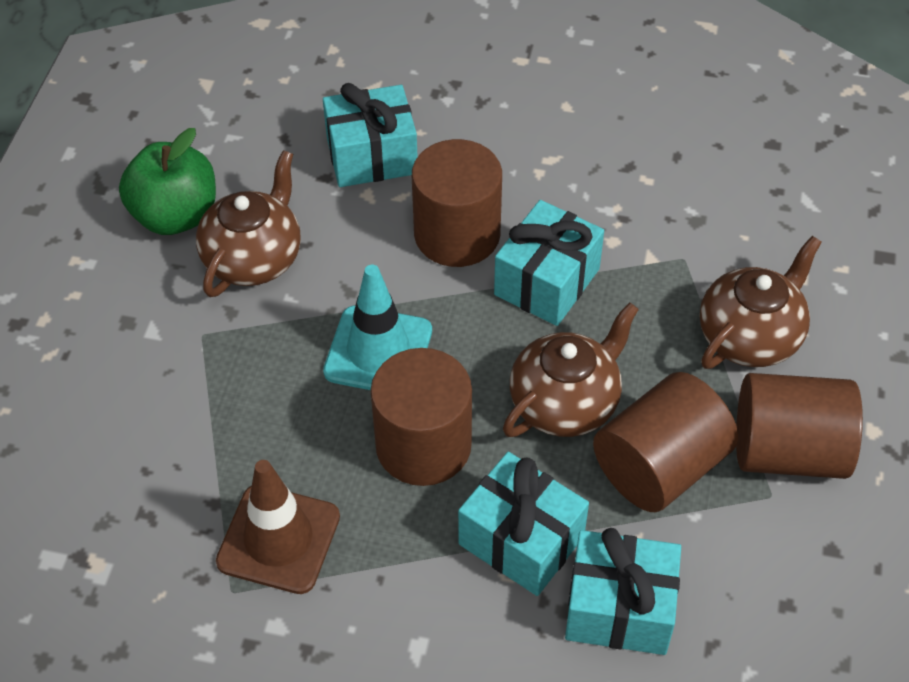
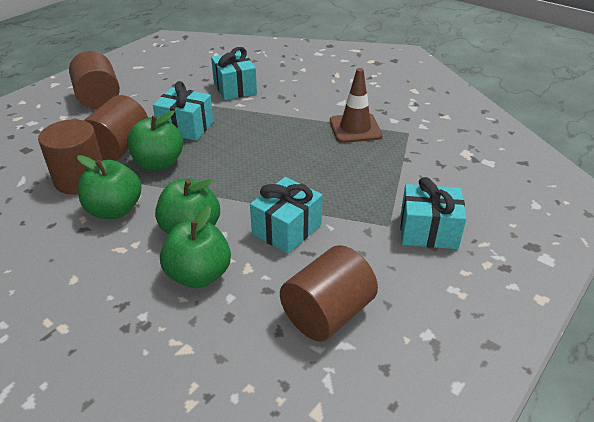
brown teapot: [196,150,301,297] [503,302,639,437] [700,236,822,369] = 3 -> none = 0
green apple: [119,128,216,235] = 1 -> [77,155,142,219] [127,110,183,171] [155,178,220,235] [160,206,231,288] = 4
turquoise traffic cone: [323,265,432,390] = 1 -> none = 0

